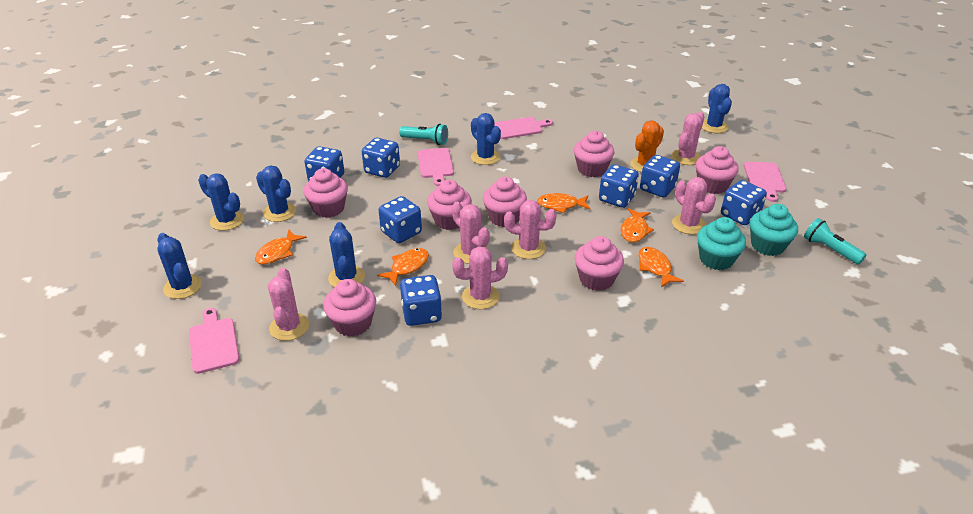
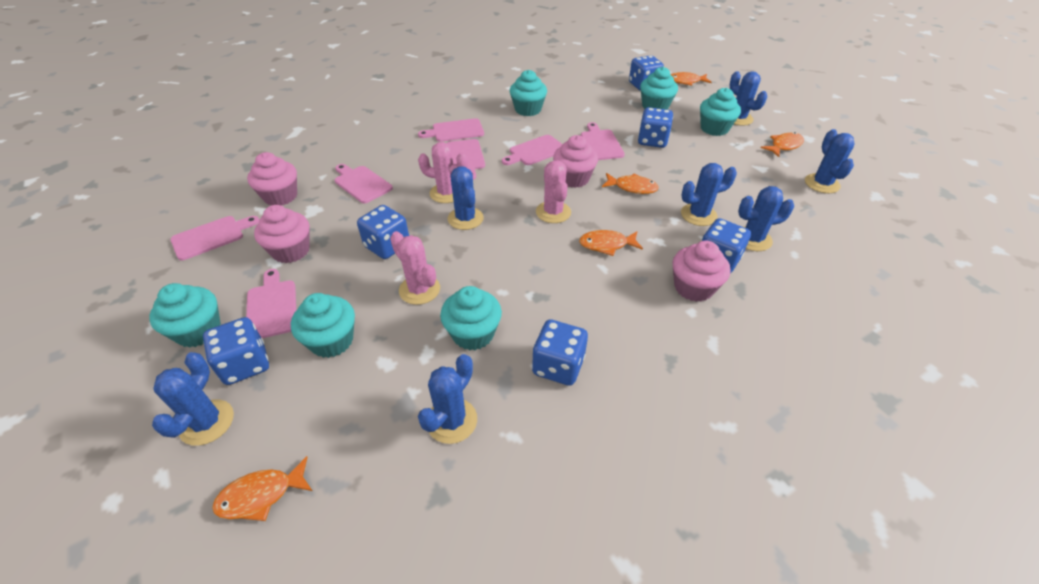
blue cactus: [157,233,202,299] [198,173,244,231] [256,165,296,222] [328,222,365,287] [471,113,501,165] [702,84,732,133] = 6 -> [152,352,234,446] [418,354,477,444] [448,167,484,230] [681,163,737,226] [730,71,767,126] [738,186,794,251] [805,129,855,193] = 7
blue dice: [305,146,344,181] [362,138,400,178] [378,196,422,243] [400,275,442,326] [599,164,639,208] [640,155,680,197] [721,180,767,225] = 7 -> [203,317,269,385] [357,205,409,259] [532,319,588,386] [629,55,664,90] [638,107,673,148] [702,218,751,273] = 6
orange cactus: [630,120,664,173] = 1 -> none = 0
pink cactus: [268,268,309,341] [452,202,490,264] [452,246,508,309] [504,200,557,259] [671,112,705,165] [672,177,716,234] = 6 -> [390,231,440,305] [418,142,468,203] [536,160,571,223] = 3
pink cupcake: [304,168,348,218] [323,279,376,337] [427,180,472,230] [483,177,527,227] [574,131,614,177] [575,236,624,291] [696,146,739,194] = 7 -> [247,152,297,205] [254,205,310,263] [553,135,598,188] [672,241,731,302] = 4
pink cutting board: [189,308,239,374] [418,148,454,186] [494,117,553,139] [744,162,786,202] = 4 -> [170,216,259,260] [246,269,296,338] [335,164,393,204] [418,118,484,142] [446,139,485,180] [502,135,562,165] [581,122,625,160] = 7
turquoise cupcake: [697,217,746,270] [750,204,798,256] = 2 -> [149,283,221,348] [291,293,355,358] [440,286,502,350] [510,70,547,116] [640,67,678,110] [700,88,741,136] = 6
turquoise flashlight: [399,124,448,145] [804,218,866,265] = 2 -> none = 0

